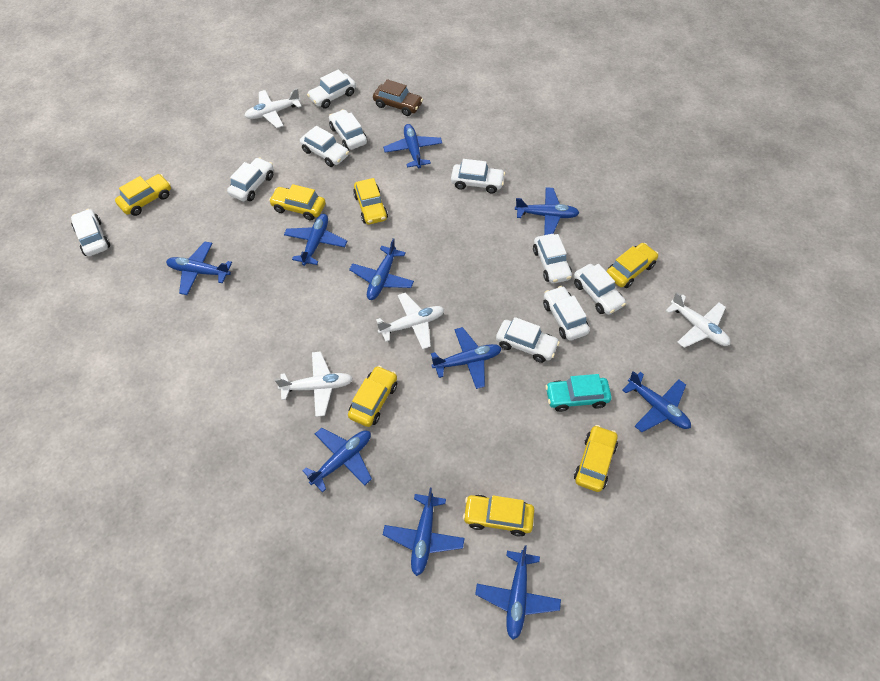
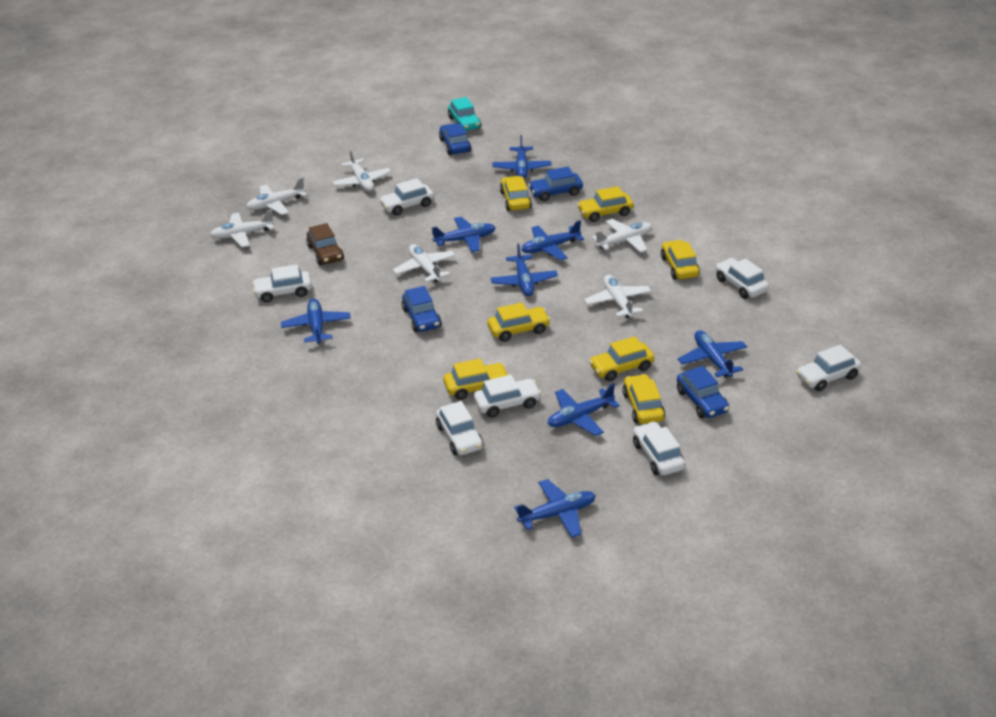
blue car: none = 0 -> [402,286,442,332] [439,123,471,155] [528,167,583,201] [677,366,729,418] = 4
blue plane: [166,242,232,295] [284,214,347,266] [303,428,372,493] [349,238,414,300] [383,124,442,168] [383,488,465,576] [431,327,502,389] [475,545,561,640] [515,187,579,235] [622,371,691,432] = 10 -> [281,298,351,344] [432,217,496,252] [491,243,558,296] [492,135,551,179] [514,479,596,538] [521,220,584,261] [548,383,620,436] [678,330,747,378] = 8
white car: [71,209,110,256] [227,157,273,201] [300,126,349,167] [307,69,356,109] [329,109,367,150] [451,159,505,193] [496,317,560,363] [533,234,572,283] [543,286,590,341] [574,264,626,315] = 10 -> [252,264,312,302] [379,178,434,215] [436,401,483,455] [474,375,541,418] [633,421,685,475] [716,258,769,299] [796,345,861,391] = 7
white plane: [245,88,302,128] [275,351,353,417] [376,293,444,349] [666,292,730,348] = 4 -> [210,210,275,247] [246,177,307,215] [332,149,391,191] [393,244,455,283] [584,275,651,318] [592,219,652,253] = 6

